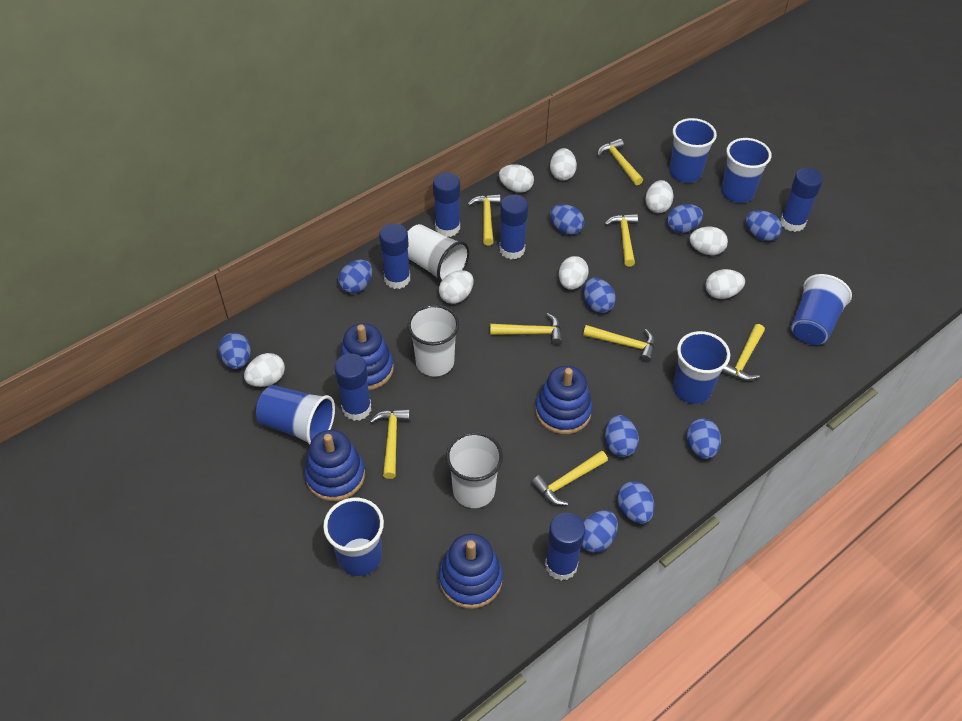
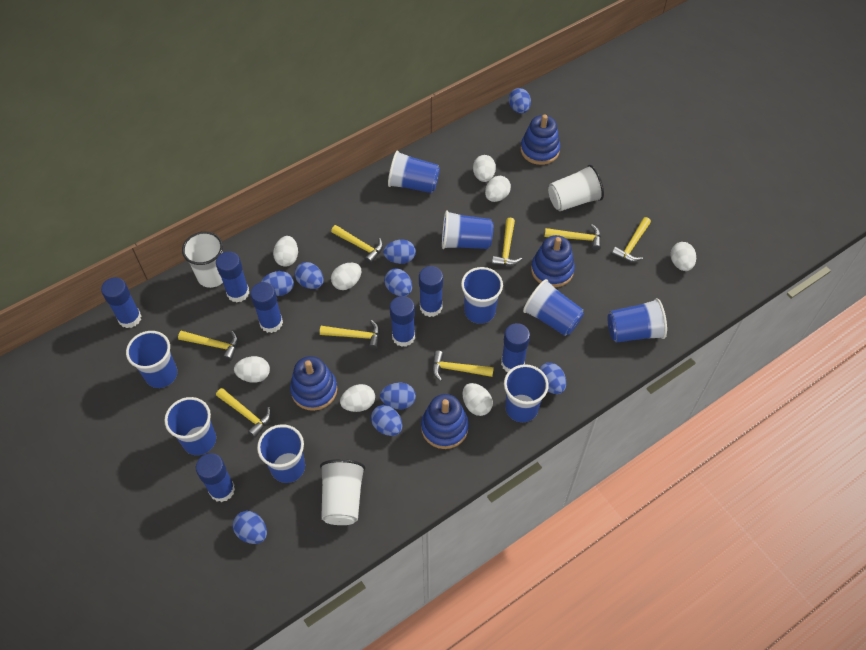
blue cup: [256,385,335,445] [323,498,384,576] [669,118,717,183] [673,331,730,404] [721,138,772,203] [791,274,852,345] = 6 -> [126,331,177,388] [164,397,216,455] [257,424,305,483] [388,150,440,193] [442,211,493,249] [461,267,503,324] [504,364,549,422] [523,279,584,336] [607,298,667,343] = 9
blue egg: [218,333,251,369] [338,260,372,294] [550,204,584,235] [581,510,618,553] [584,277,616,313] [605,415,639,457] [617,481,655,524] [667,204,703,233] [687,418,721,459] [746,210,782,241] = 10 -> [233,511,267,544] [261,271,294,296] [295,262,324,289] [371,405,402,436] [380,383,416,409] [383,240,416,264] [384,268,412,296] [509,88,531,114] [539,363,566,394] = 9
blue glue stick: [334,353,371,421] [379,223,410,289] [433,172,460,237] [499,194,528,259] [545,513,585,581] [780,168,823,232] = 6 -> [101,277,141,328] [196,453,235,502] [216,251,249,302] [250,282,283,333] [390,296,415,347] [419,266,443,317] [501,323,530,372] = 7

